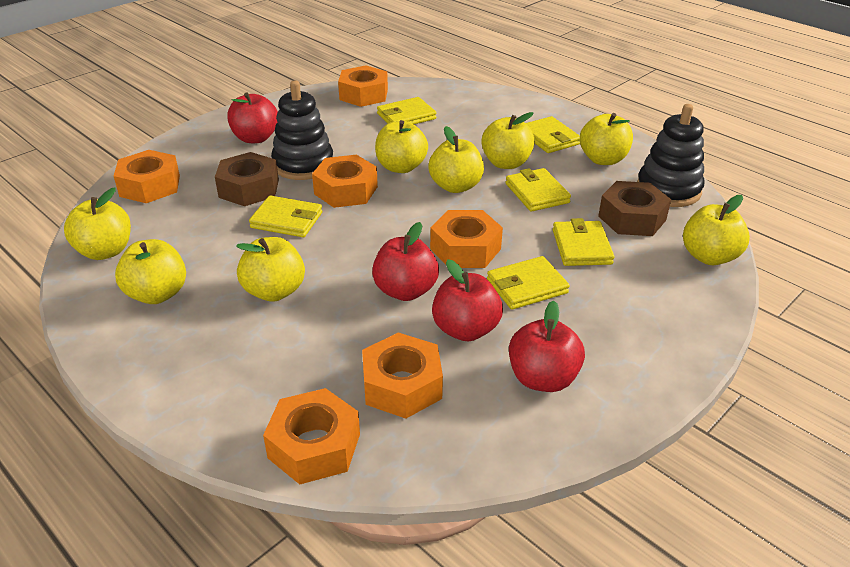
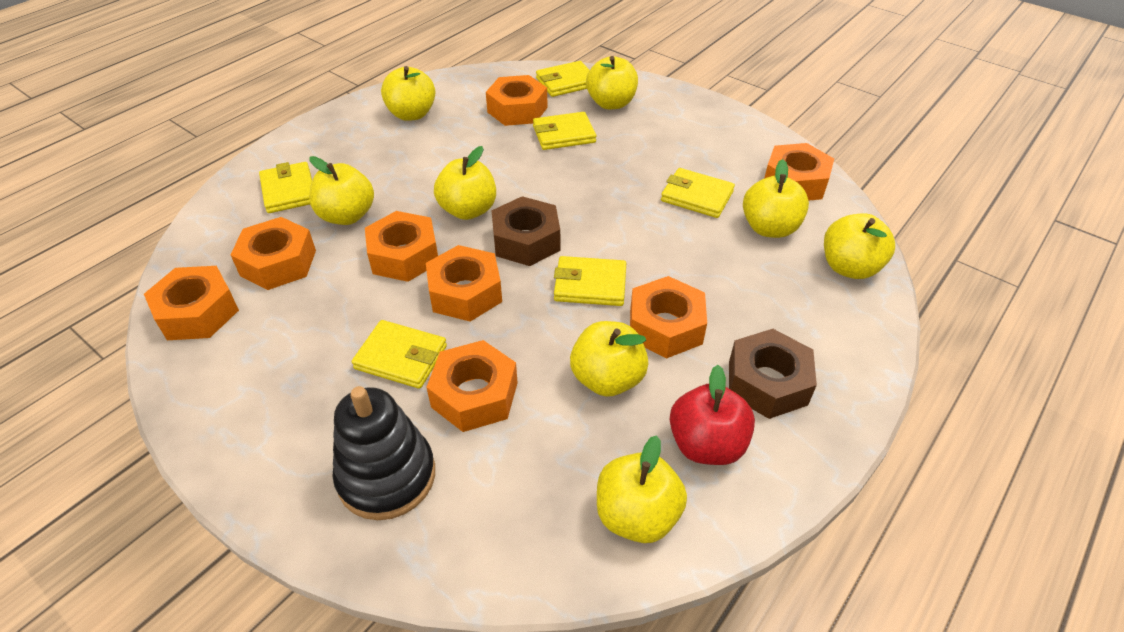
black stacking toy: [271,80,333,180] [637,104,704,207] = 2 -> [332,386,435,520] = 1
orange nut: [114,150,180,203] [263,388,360,484] [312,155,378,208] [338,65,388,107] [362,333,443,419] [430,210,503,268] = 6 -> [144,266,239,340] [231,217,316,290] [365,211,438,282] [426,245,502,322] [427,340,518,432] [486,75,548,126] [630,276,707,359] [764,143,834,201] = 8
red apple: [227,92,278,143] [372,222,439,301] [432,259,503,342] [509,301,585,392] = 4 -> [670,365,755,465] = 1

